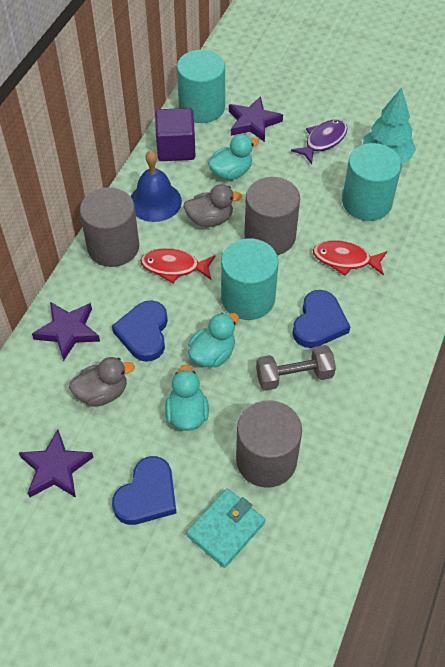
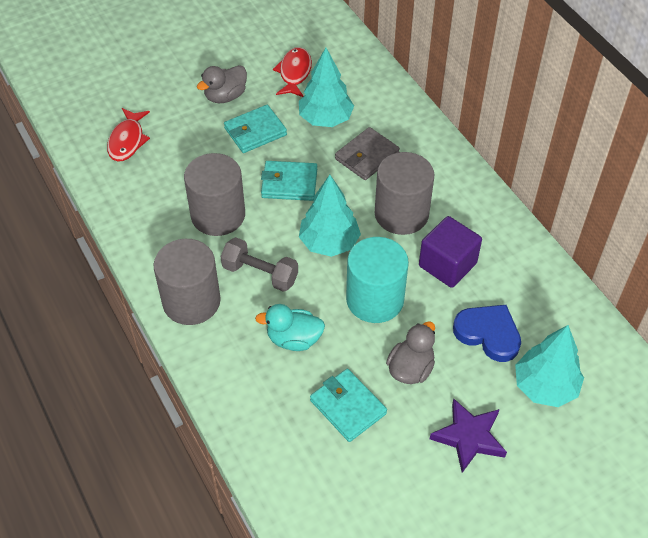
blue bell: [130,150,182,222] = 1 -> none = 0
blue heart: [112,300,168,362] [112,456,177,525] [292,290,350,348] = 3 -> [453,305,521,362] = 1
grey wallet: none = 0 -> [335,127,400,180] = 1
purple fish: [291,119,348,164] = 1 -> none = 0
purple star: [19,429,94,497] [32,302,100,361] [229,96,283,142] = 3 -> [430,398,507,473] = 1
turquoise cylinder: [177,50,225,123] [221,238,278,320] [342,143,402,221] = 3 -> [346,237,409,323] = 1
turquoise duck: [165,365,209,431] [188,313,239,367] [208,134,259,180] = 3 -> [255,304,325,351] = 1
turquoise tree: [363,87,416,163] = 1 -> [299,48,354,127] [299,175,361,257] [515,325,584,407] = 3
turquoise wallet: [186,488,265,568] = 1 -> [224,105,287,153] [261,161,317,201] [310,369,387,442] = 3

